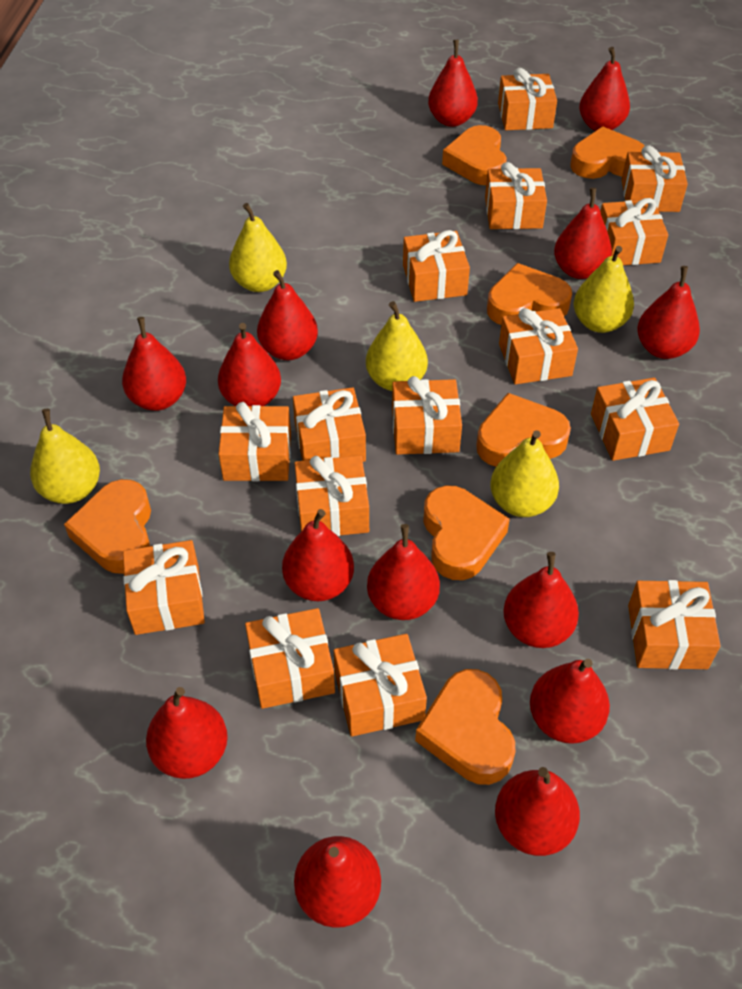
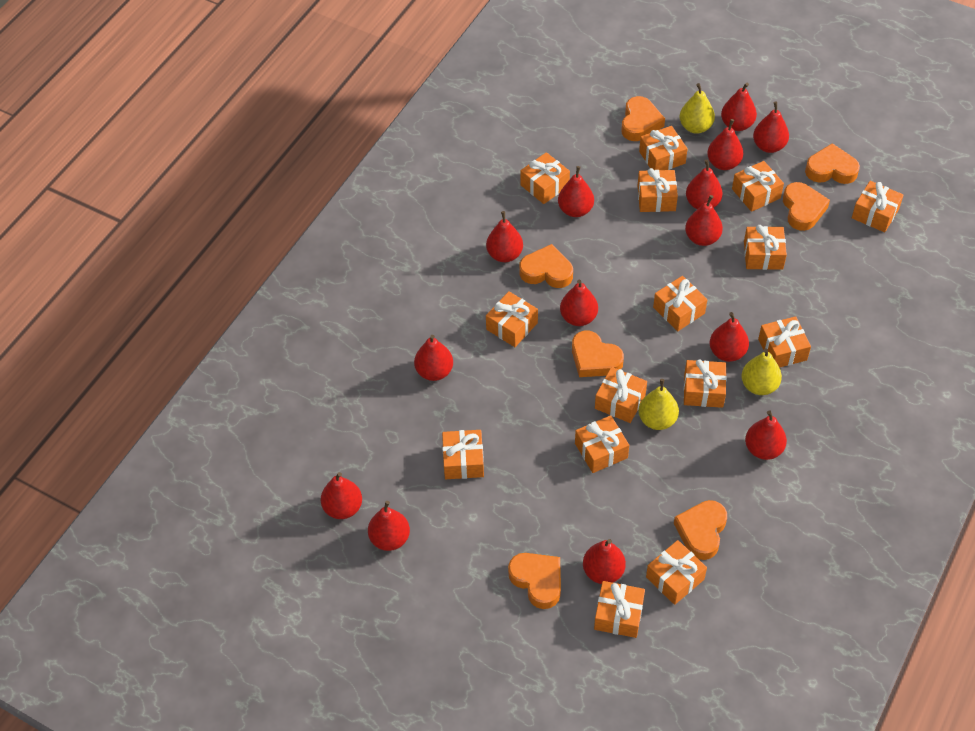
yellow pear: [30,409,100,504] [229,203,287,292] [366,301,428,391] [490,430,559,517] [574,246,634,333] = 5 -> [639,379,679,430] [680,83,715,134] [741,348,782,395] = 3

